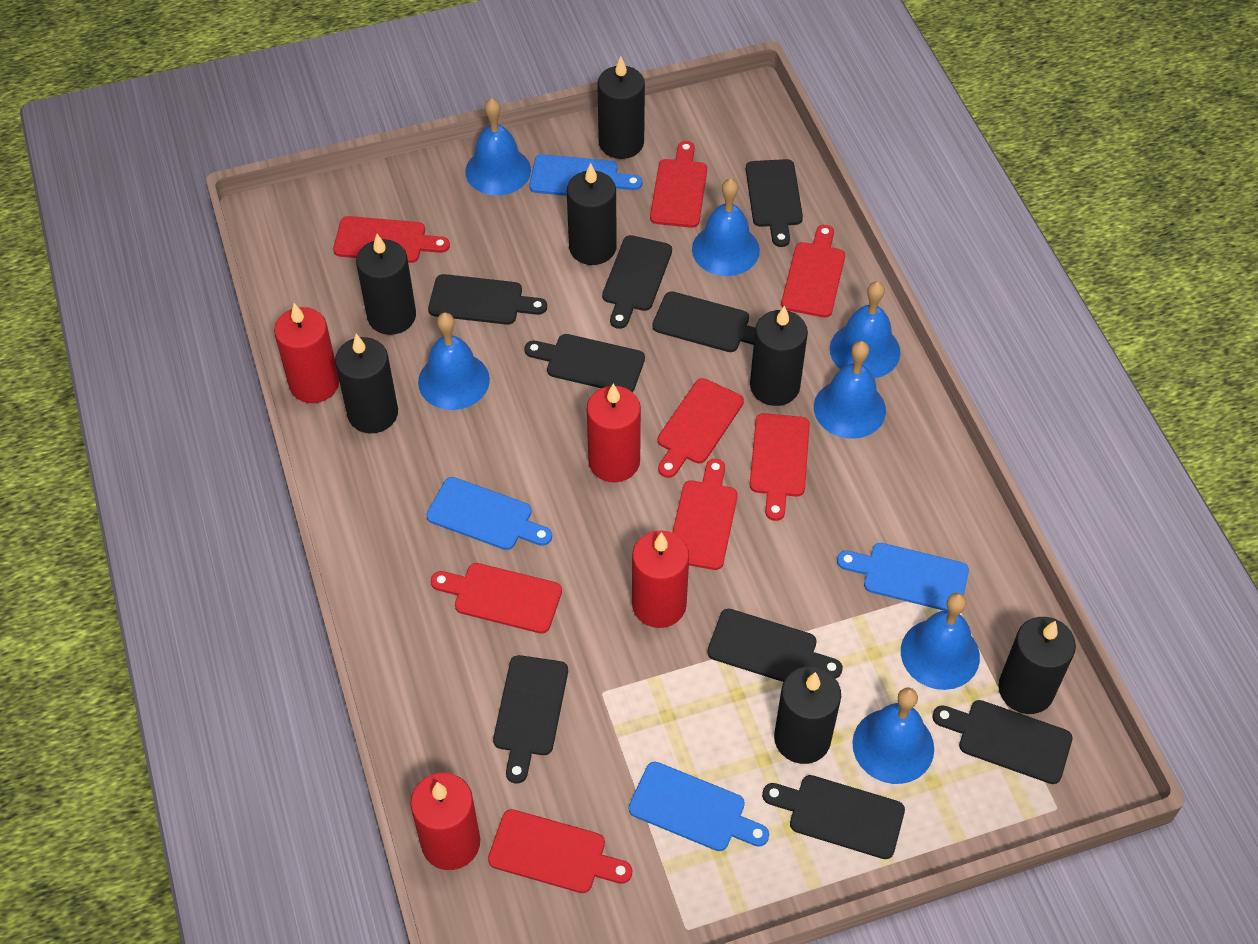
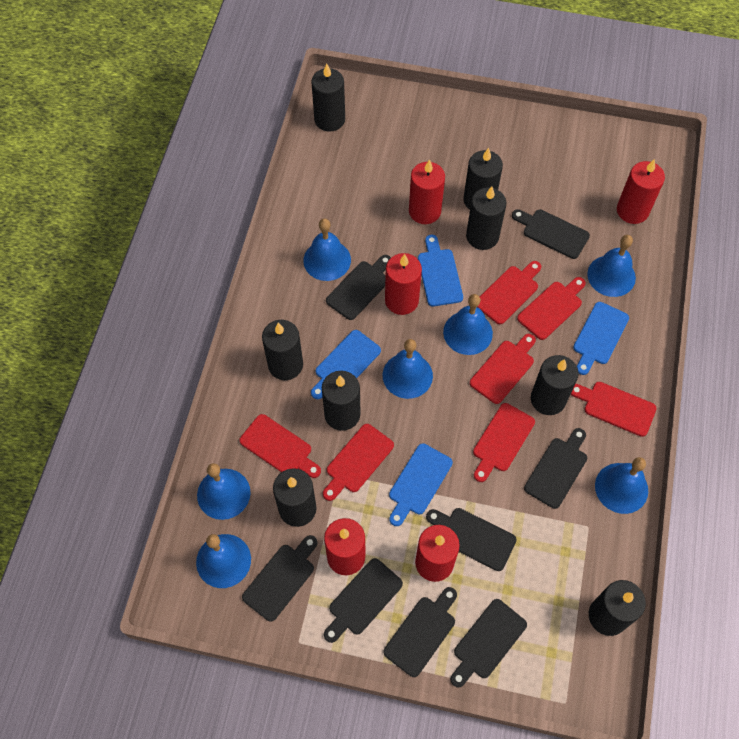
black candle: [335,334,398,433] [356,234,416,335] [567,163,617,265] [597,57,645,159] [750,305,808,406] [774,666,841,764] [998,617,1076,714] = 7 -> [262,320,303,380] [273,468,316,527] [311,64,345,132] [322,371,361,431] [463,148,503,210] [466,187,506,250] [531,355,579,415] [589,580,646,636] = 8
black cutting board: [428,274,547,325] [493,655,568,783] [524,334,645,392] [602,235,672,329] [652,291,755,352] [707,609,843,682] [746,159,803,247] [762,775,905,859] [932,700,1072,784] = 9 -> [242,535,317,622] [324,558,403,643] [326,255,391,320] [383,587,457,677] [426,508,517,571] [451,599,527,687] [512,209,590,259] [524,428,587,509] = 8
red candle: [274,303,339,403] [410,773,480,870] [587,383,641,482] [632,531,689,628] = 4 -> [324,518,366,575] [385,253,422,315] [409,159,445,224] [415,525,460,582] [617,159,665,224] = 5
red cutting board: [333,216,450,263] [431,563,562,634] [488,809,632,893] [650,141,707,228] [658,378,744,478] [672,459,738,570] [750,413,810,521] [781,225,845,317] = 8 -> [239,414,321,478] [323,424,394,501] [470,334,536,404] [473,403,535,482] [478,261,541,324] [517,277,586,340] [571,382,657,437] = 7

